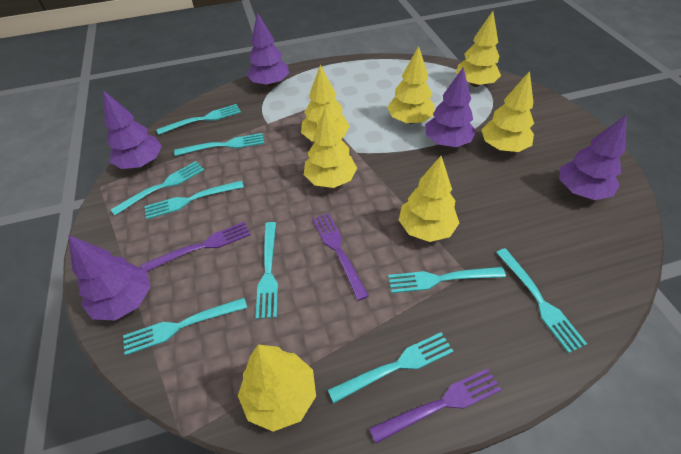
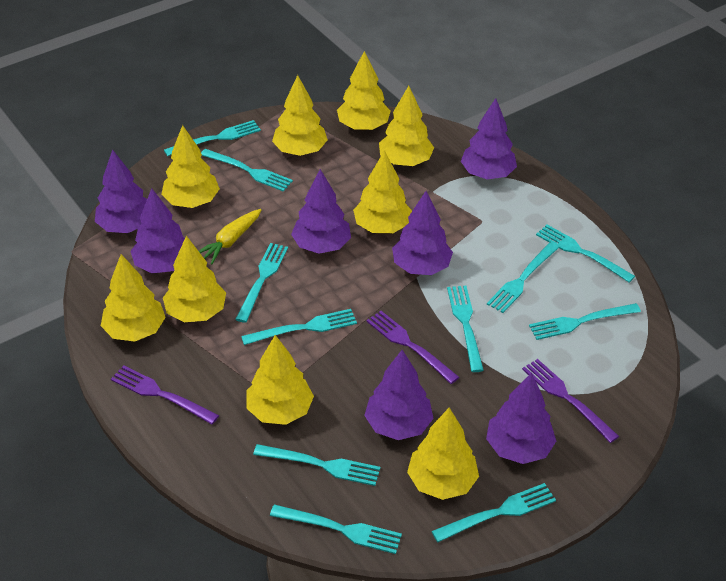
purple tree: [68,235,150,320] [103,90,162,169] [247,12,289,86] [425,68,476,147] [560,114,627,200] = 5 -> [95,149,147,233] [130,188,185,273] [291,169,351,254] [364,350,434,440] [392,191,453,275] [461,98,517,180] [486,372,556,464] = 7
turquoise fork: [111,161,204,216] [123,298,247,355] [144,180,244,219] [156,104,241,135] [174,133,264,156] [255,222,278,319] [328,332,454,404] [388,267,506,293] [496,248,587,353] = 9 -> [164,120,261,156] [201,149,293,192] [235,243,288,323] [241,309,357,345] [253,444,381,486] [270,504,402,554] [432,483,556,542] [447,286,484,372] [487,242,559,313] [529,303,641,340] [536,225,635,283] = 11
yellow carrot: none = 0 -> [199,209,261,264] = 1
yellow tree: [238,344,316,431] [301,64,350,142] [304,106,357,188] [387,46,435,124] [399,156,459,242] [456,11,501,87] [481,71,534,152] = 7 -> [101,254,166,342] [161,125,220,208] [163,236,226,322] [247,335,314,425] [272,75,328,156] [337,51,391,130] [353,150,412,233] [379,86,434,166] [407,408,479,500] = 9

